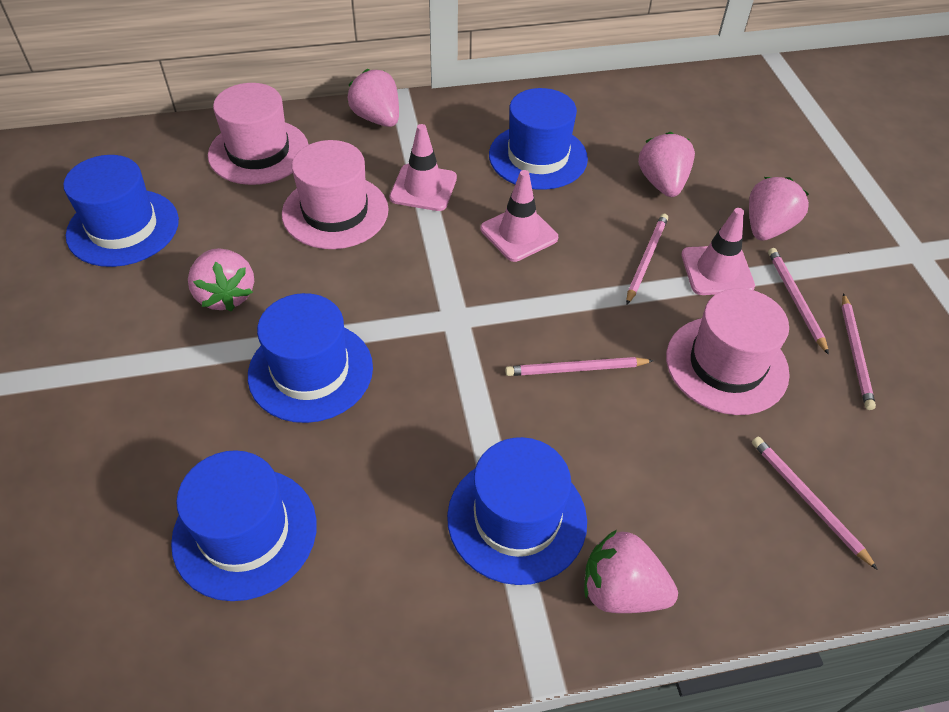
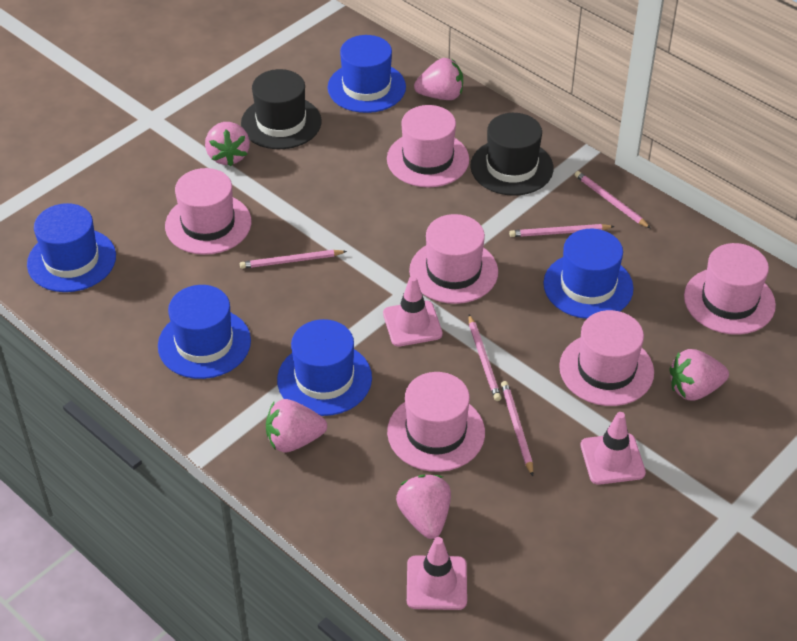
black hat: none = 0 -> [241,69,322,149] [470,113,553,196] = 2
pink hat: [208,83,308,185] [282,140,389,249] [666,288,790,415] = 3 -> [165,168,251,255] [387,105,469,187] [387,372,485,472] [409,214,498,304] [559,310,654,406] [684,243,776,335] = 6

